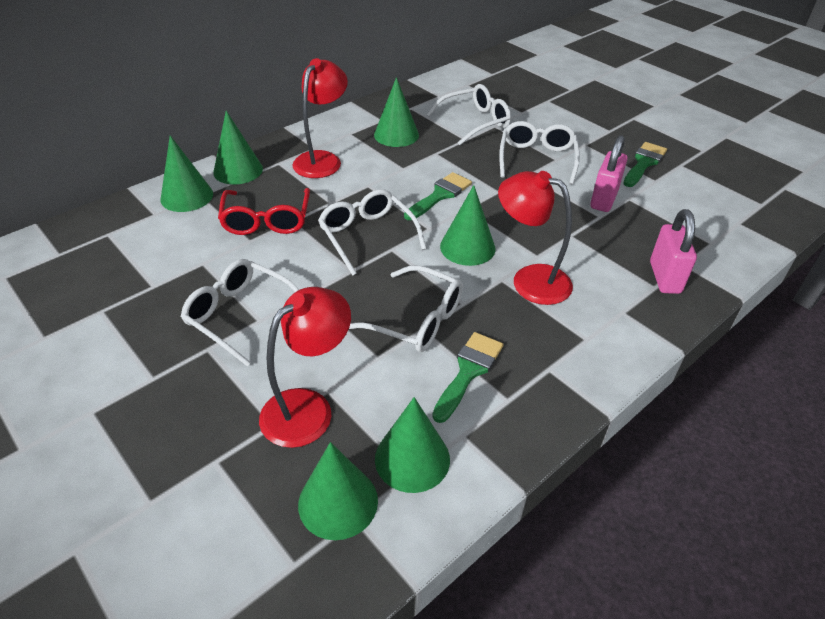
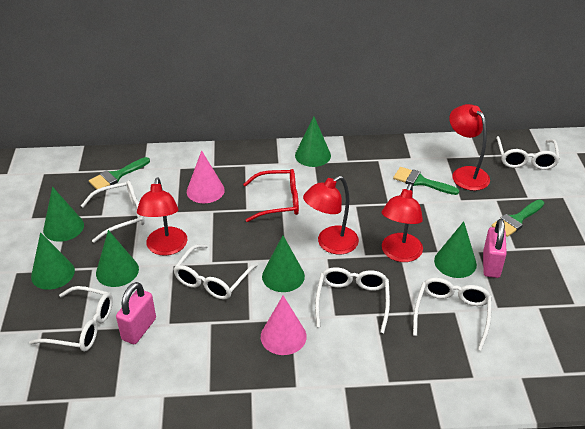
pink cone: none = 0 -> [187,150,225,203] [261,296,307,355] = 2
red lamp: [259,287,351,448] [293,58,348,178] [498,171,573,305] = 3 -> [137,177,187,256] [303,176,359,254] [381,184,423,262] [449,104,490,191] = 4
white glasses: [181,259,299,366] [318,189,426,275] [349,265,463,352] [427,84,511,145] [499,121,580,184] = 5 -> [29,286,113,352] [81,181,145,243] [174,244,258,300] [315,267,390,333] [413,278,492,351] [496,136,560,170] = 6

